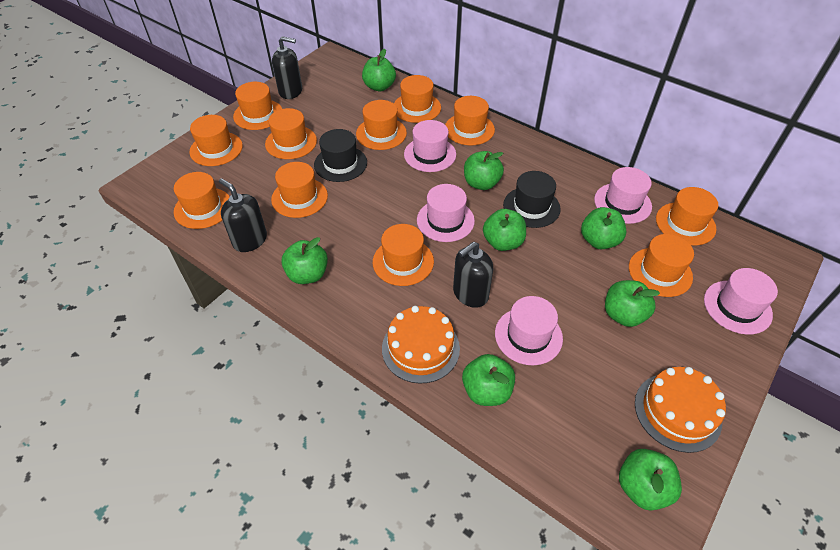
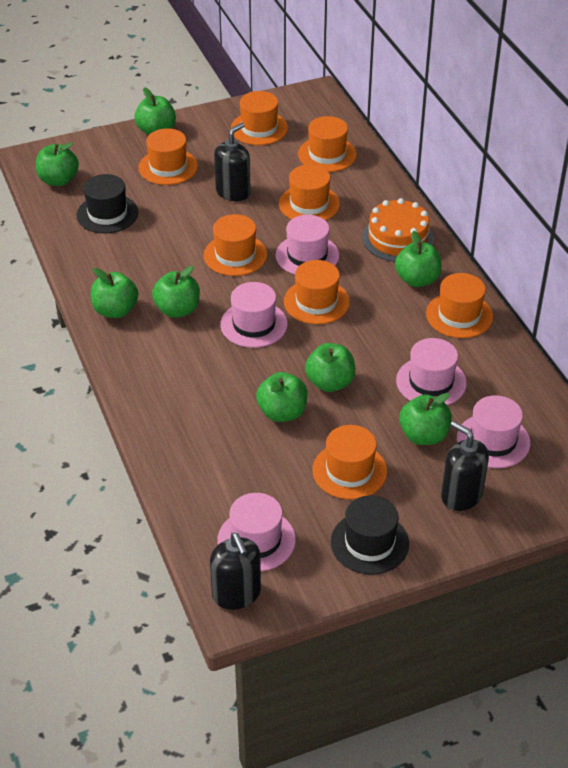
orange cake: [382,306,460,384] [635,367,726,453] = 2 -> [362,198,434,262] = 1
orange hat: [174,172,230,229] [189,115,243,166] [233,82,282,130] [265,108,317,159] [271,162,328,218] [356,100,407,150] [373,224,434,286] [394,75,441,123] [445,96,495,145] [629,234,694,297] [656,187,718,246] = 11 -> [139,128,198,185] [204,214,267,276] [231,91,288,145] [279,165,340,220] [284,260,350,324] [298,116,357,172] [312,425,387,500] [426,273,493,338] = 8

